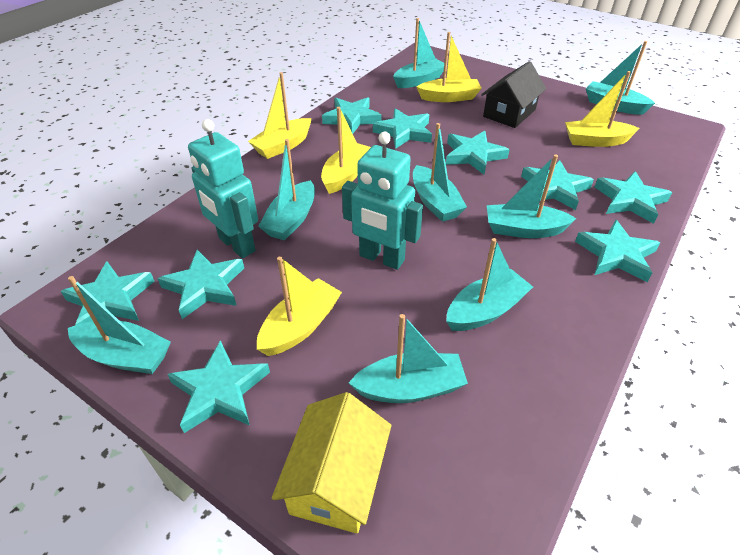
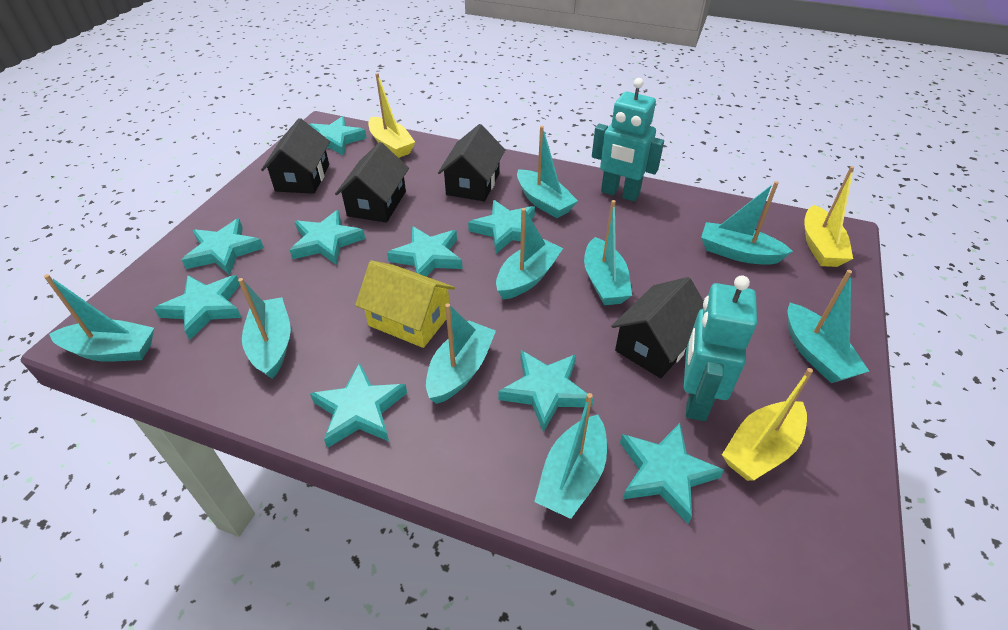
black house: [481,61,546,128] = 1 -> [261,118,330,194] [335,142,409,223] [438,124,505,201] [611,277,704,378] = 4
turquoise boat: [68,276,171,374] [258,139,315,241] [349,314,468,403] [393,18,444,88] [413,123,467,222] [446,238,533,331] [487,154,577,238] [586,41,655,115] = 8 -> [44,274,154,362] [238,278,291,379] [426,303,496,404] [496,208,563,300] [517,126,578,218] [534,393,607,519] [584,200,632,305] [701,181,793,265] [788,270,869,383] = 9
yellow boat: [248,72,311,159] [257,256,342,356] [321,107,371,194] [417,32,482,102] [565,71,639,147] = 5 -> [368,73,415,158] [722,368,813,481] [804,166,854,267] = 3

